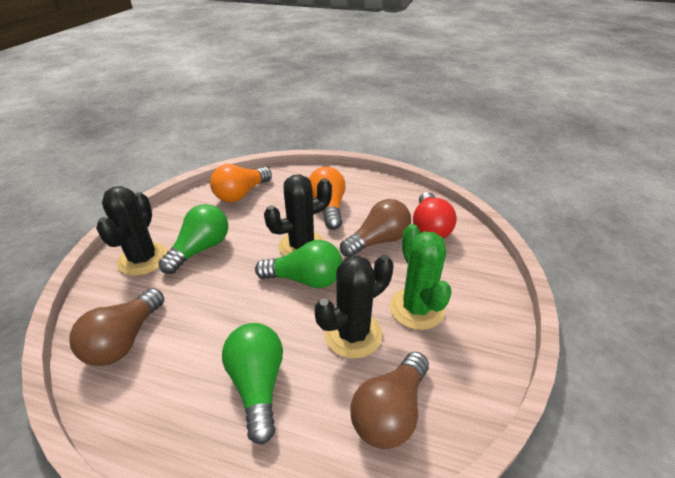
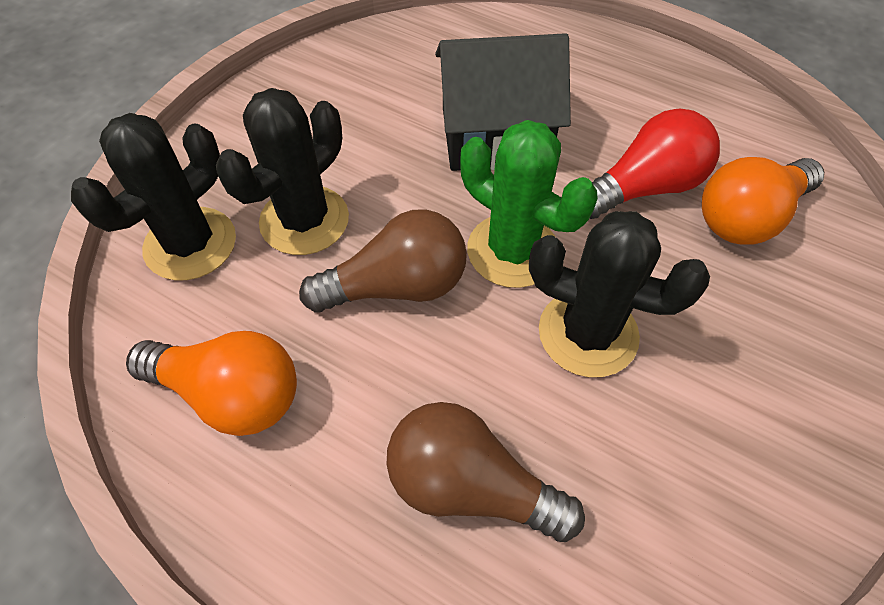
black house: none = 0 -> [435,33,571,171] = 1
brown light bulb: [69,288,164,366] [340,199,411,257] [350,352,429,449] = 3 -> [299,209,467,312] [386,402,585,542] = 2
green light bulb: [158,204,228,274] [222,323,283,445] [255,240,343,288] = 3 -> none = 0

